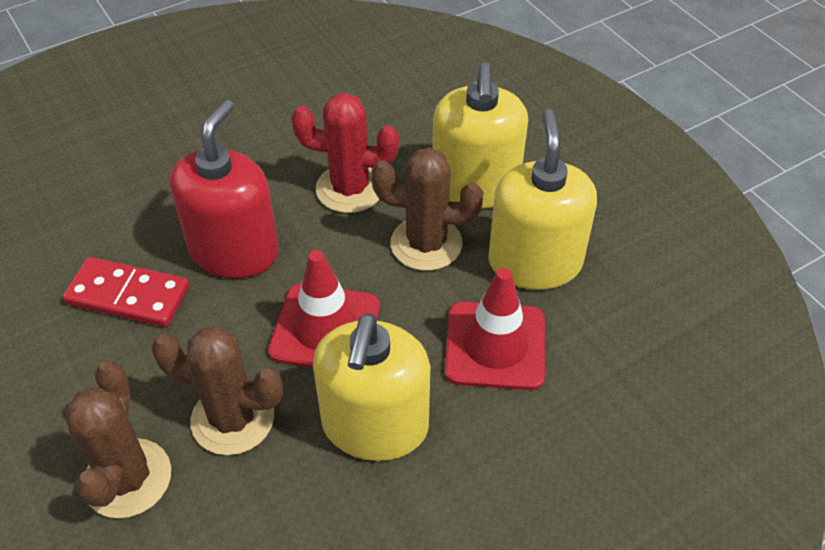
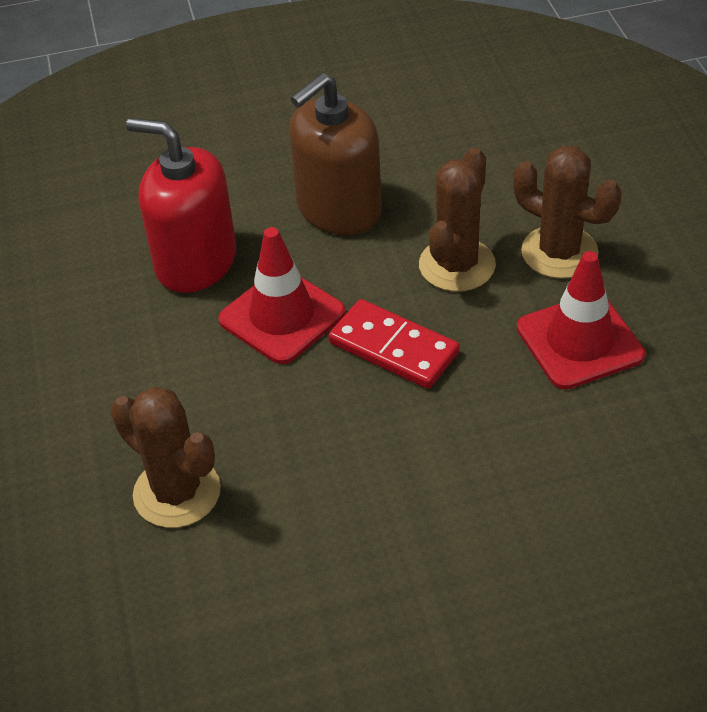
brown soap dispenser: none = 0 -> [289,73,382,235] = 1
red cactus: [291,93,399,213] = 1 -> none = 0
yellow soap dispenser: [313,313,430,461] [432,62,528,209] [488,109,597,290] = 3 -> none = 0

